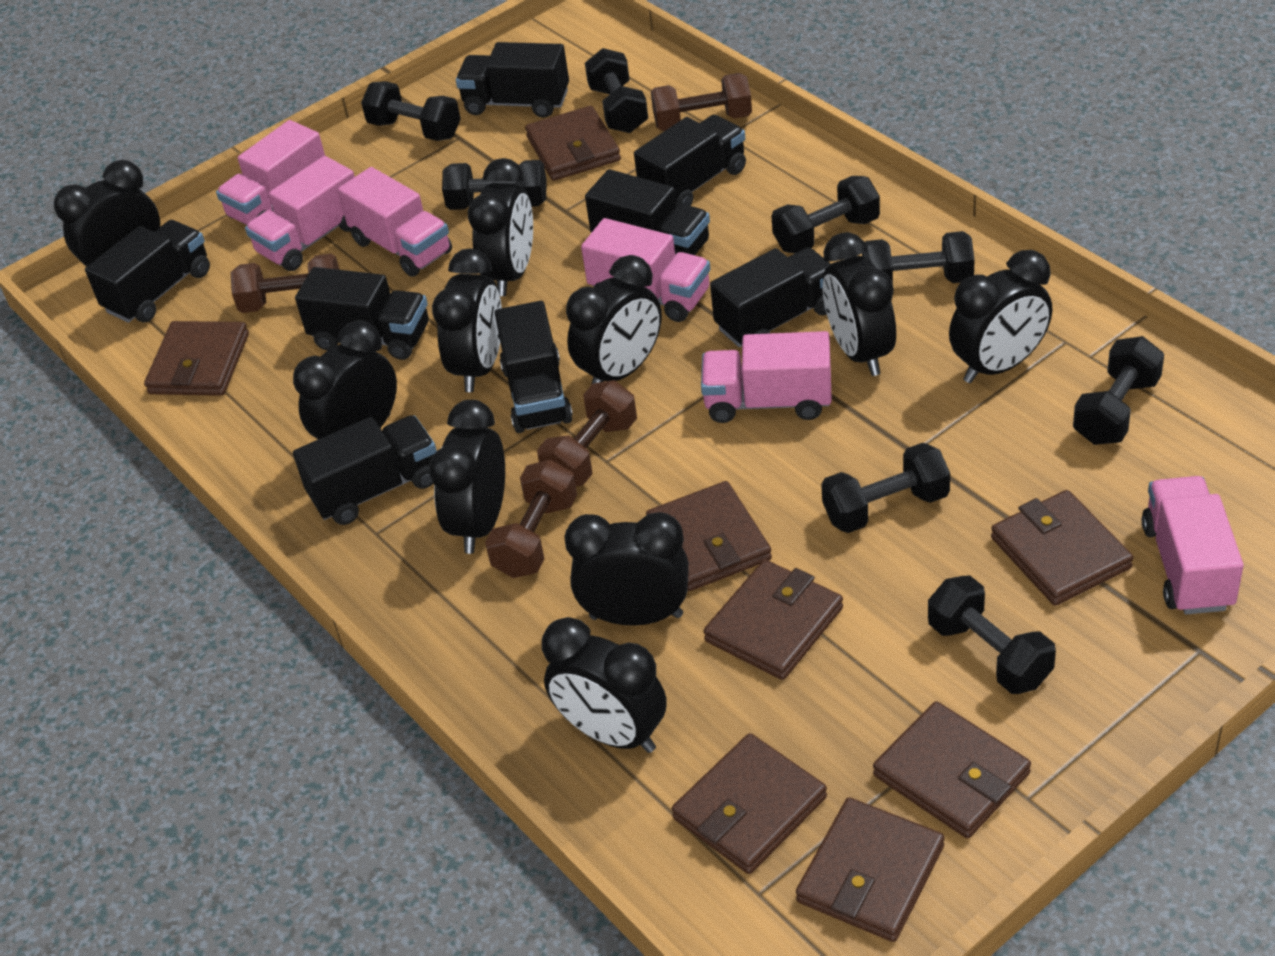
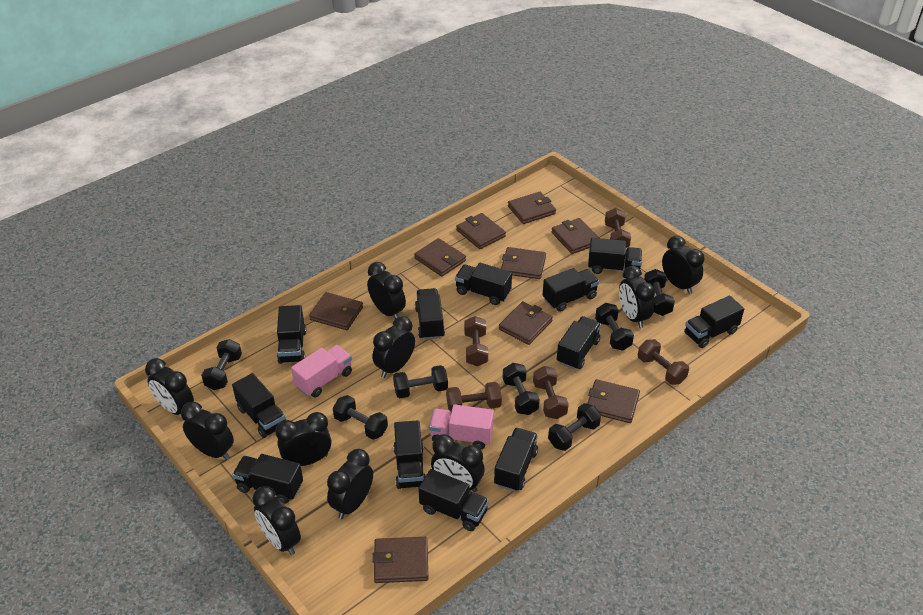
black dumbbell: [361,81,461,141] [442,160,547,210] [585,48,648,133] [771,176,880,253] [821,443,950,533] [862,231,975,283] [928,575,1056,694] [1073,336,1164,445] = 8 -> [201,339,242,390] [333,395,388,440] [393,365,448,398] [503,363,540,415] [548,403,601,451] [595,303,634,351] [644,269,675,316] = 7
black truck: [85,220,210,323] [293,415,437,525] [295,267,429,360] [456,42,569,118] [495,301,573,433] [585,169,710,255] [634,115,746,206] [710,247,831,347] = 8 -> [232,373,286,438] [232,454,303,504] [277,305,306,364] [393,420,426,489] [415,288,445,340] [419,469,489,531] [455,263,512,305] [494,428,538,492] [543,268,599,312] [557,316,601,370] [588,238,642,274] [684,296,744,348] = 12
brown dumbbell: [231,254,340,313] [485,459,577,578] [537,380,637,486] [651,73,752,131] = 4 -> [446,382,502,412] [464,316,488,366] [533,366,569,419] [605,208,631,248] [638,339,689,385] = 5
brown wallet: [144,321,249,396] [525,106,621,181] [646,481,772,591] [672,733,827,874] [704,560,843,680] [796,797,944,942] [873,701,1031,838] [991,490,1133,606] = 8 -> [309,292,363,330] [372,537,429,583] [414,238,466,276] [456,213,506,249] [499,301,553,345] [501,247,546,279] [508,192,556,224] [551,218,599,254] [587,379,640,423] = 9
pink truck: [216,120,325,225] [245,156,355,271] [338,167,452,277] [581,218,710,322] [701,331,832,423] [1142,476,1244,614] = 6 -> [291,345,352,397] [429,404,494,449] = 2

